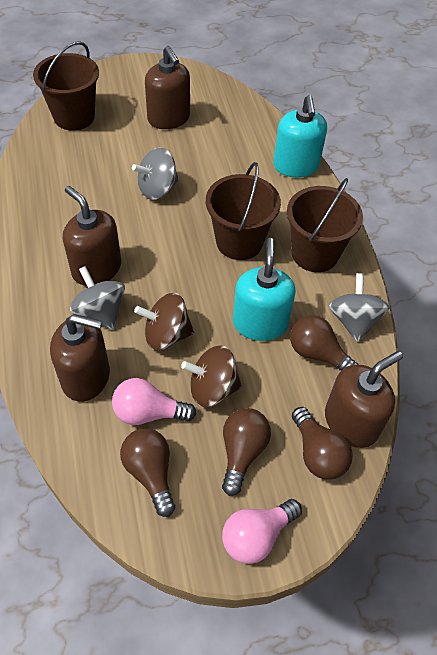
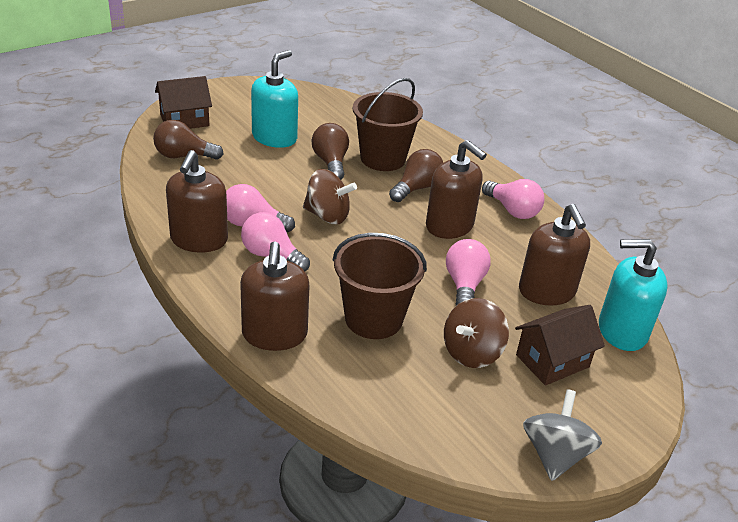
brown bucket: [33,41,99,131] [206,162,281,260] [287,178,363,272] = 3 -> [333,233,427,339] [353,78,423,171] = 2
brown house: none = 0 -> [155,76,212,129] [515,305,605,386] = 2
brown light bulb: [120,428,175,517] [222,408,271,496] [290,315,359,371] [292,407,352,480] = 4 -> [153,120,223,160] [312,123,349,179] [389,149,443,202] = 3
grey spinning top: [70,266,125,330] [132,148,179,200] [329,273,390,343] = 3 -> [523,389,602,481] = 1
pink light bulb: [112,378,196,425] [222,499,302,564] = 2 -> [226,184,295,232] [241,212,310,271] [446,239,491,306] [482,179,544,219] = 4

